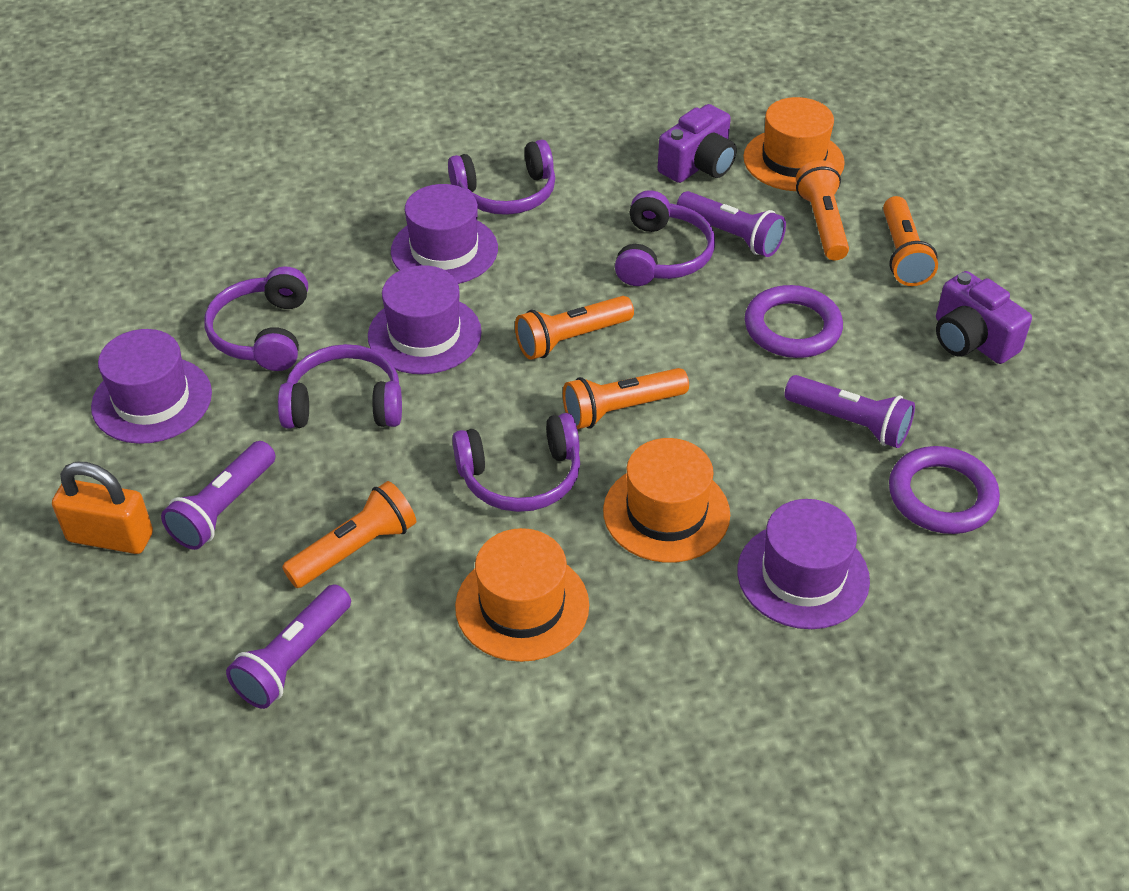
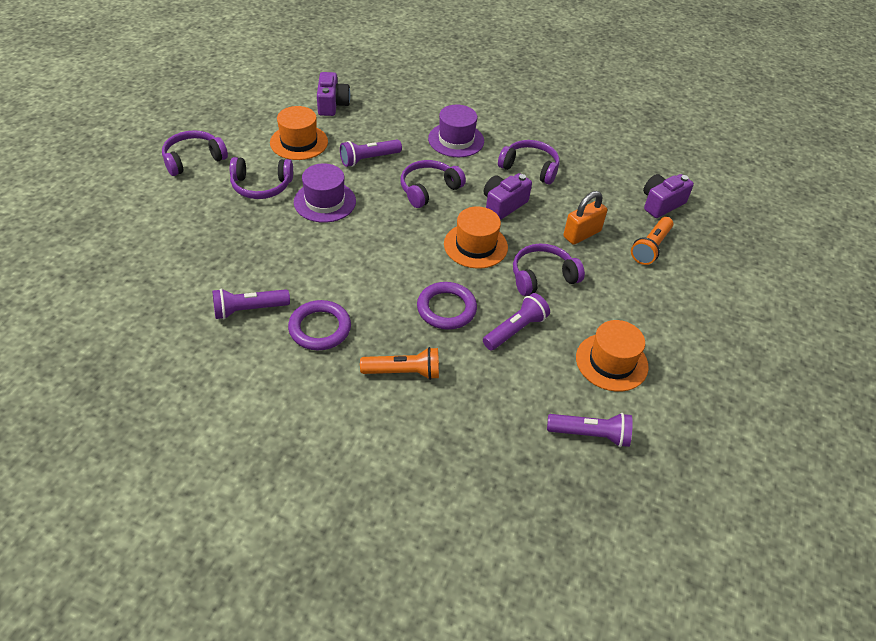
orange flashlight: [282,481,416,588] [515,296,634,360] [563,368,689,429] [796,160,849,260] [883,196,938,286] = 5 -> [360,347,439,380] [631,217,673,265] = 2
purple camera: [658,104,737,183] [936,271,1032,364] = 2 -> [317,72,350,116] [484,173,532,220] [643,174,694,218] = 3
purple hat: [91,329,212,444] [368,265,482,374] [391,184,498,284] [738,499,870,629] = 4 -> [294,163,356,223] [428,104,484,157] = 2

